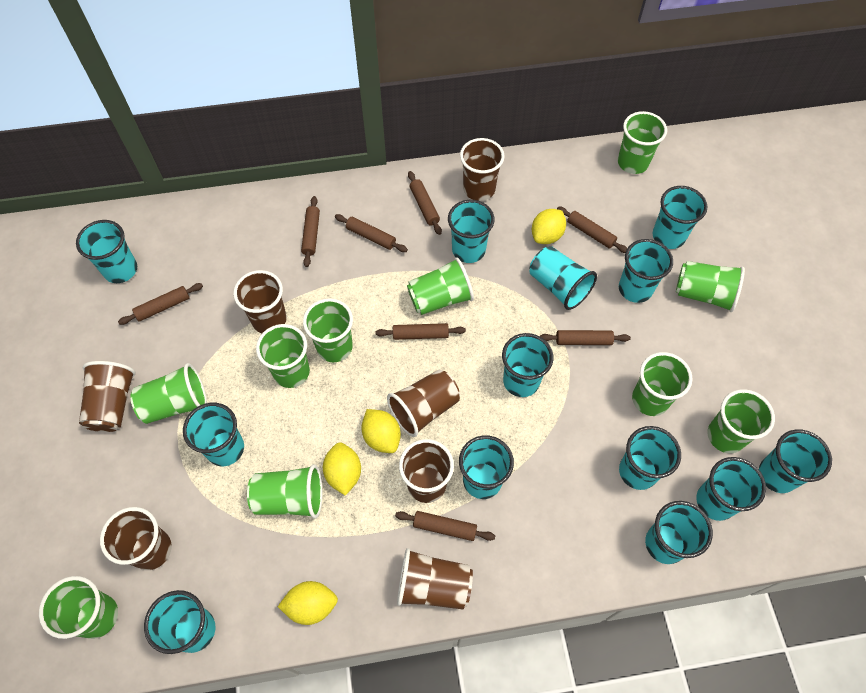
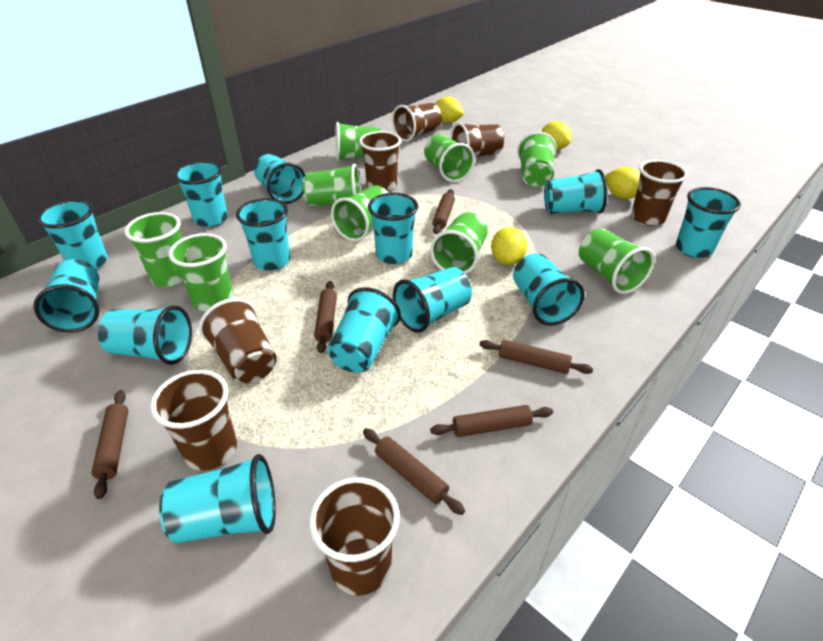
brown rolling pin: [118,283,203,325] [301,196,320,267] [335,214,408,252] [375,323,466,340] [395,511,495,541] [408,171,442,235] [540,330,631,345] [557,206,627,253] = 8 -> [91,390,128,499] [314,281,337,353] [363,428,465,515] [430,405,553,437] [432,189,455,234] [479,340,593,374] = 6
green cup: [39,576,118,639] [130,363,207,424] [247,464,322,519] [256,324,310,388] [303,298,353,362] [407,257,474,315] [618,111,667,174] [632,352,693,416] [676,261,745,312] [707,389,775,453] = 10 -> [125,212,183,287] [169,233,233,312] [303,164,361,206] [331,185,389,242] [335,122,382,161] [424,134,475,182] [430,212,488,274] [517,132,557,187] [579,228,655,294] = 9

